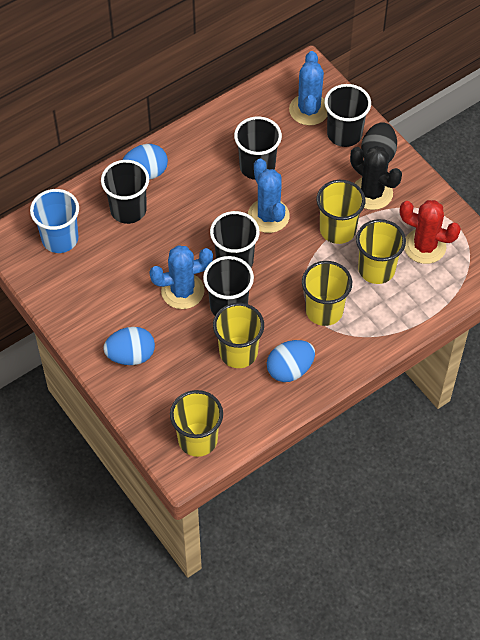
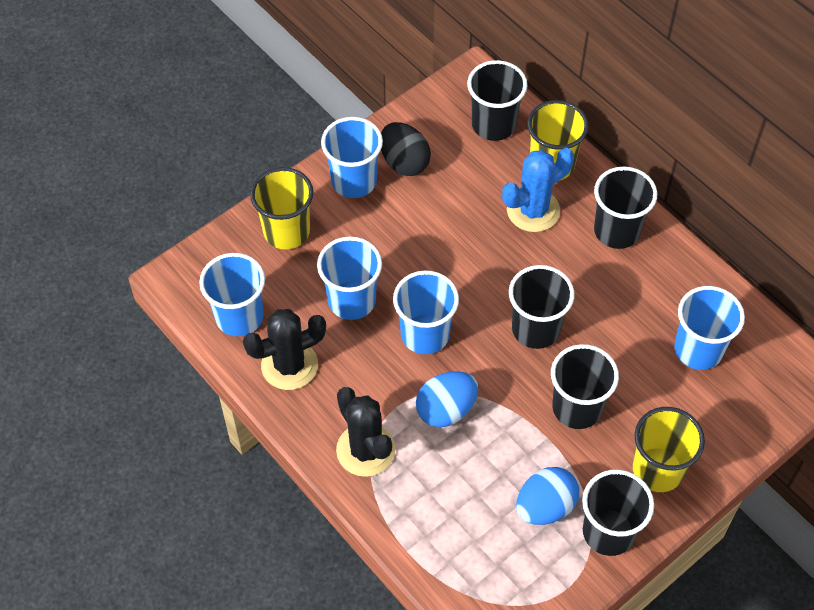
black cactus: [350,145,402,210] = 1 -> [243,309,326,390] [336,387,395,477] = 2
blue cactus: [149,245,213,309] [248,159,290,233] [289,51,327,125] = 3 -> [502,148,574,232] = 1
blue cup: [30,189,79,253] = 1 -> [199,253,265,336] [317,236,382,320] [321,117,383,198] [393,270,459,354] [674,286,745,370] = 5
blue egg: [103,327,155,365] [122,144,168,180] [267,340,315,382] = 3 -> [416,371,478,427] [516,467,579,525] = 2
red cactus: [400,200,461,264] = 1 -> none = 0
yellow cup: [170,390,223,457] [213,303,264,368] [302,261,352,326] [317,180,365,244] [356,219,406,284] = 5 -> [250,167,314,250] [527,100,589,181] [633,407,705,492] = 3

